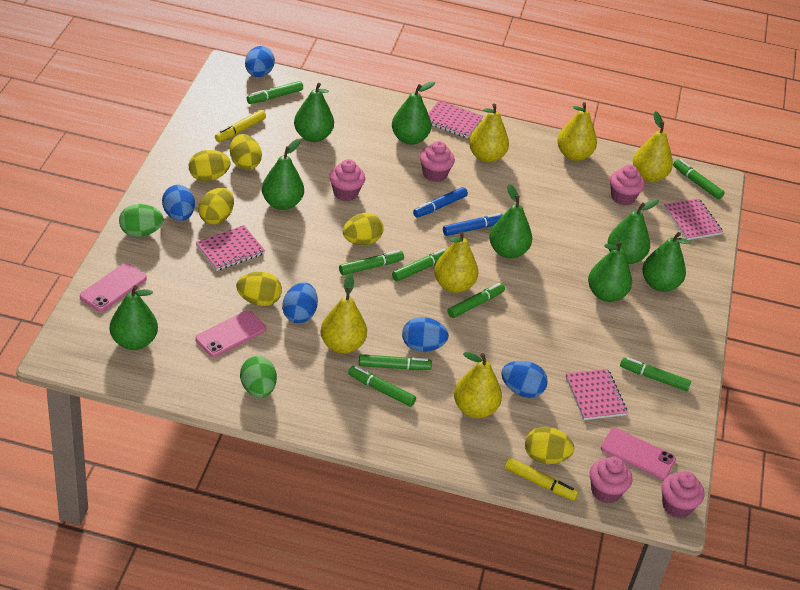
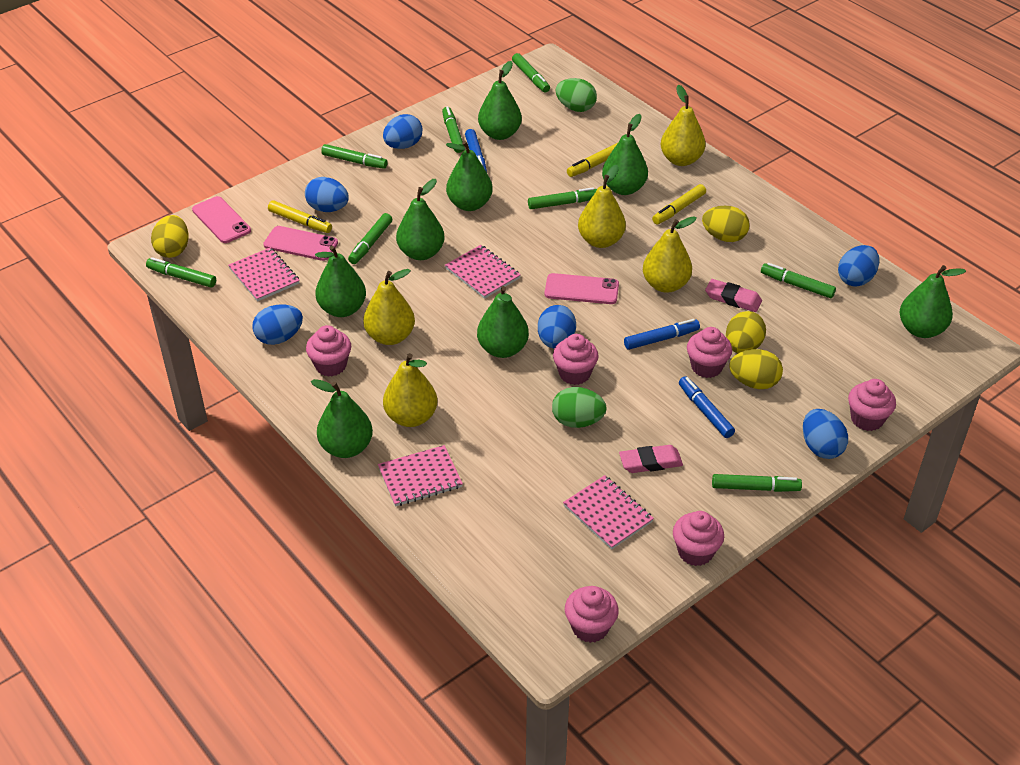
blue egg: [162,185,195,221] [245,46,275,77] [282,282,318,323] [402,317,449,352] [501,361,548,398] = 5 -> [252,304,303,345] [305,177,349,212] [383,114,422,149] [538,305,576,348] [803,409,848,459] [838,245,879,287] = 6
blue marker: [413,187,468,217] [443,213,503,236] = 2 -> [465,129,487,172] [624,319,700,350] [679,376,735,438] = 3
pink cupcake: [329,159,365,201] [420,141,455,182] [590,457,633,503] [610,165,645,205] [661,471,704,518] = 5 -> [306,325,351,377] [553,334,599,385] [565,586,619,643] [673,511,724,566] [687,327,732,378] [848,379,896,431] = 6
pink eraser: none = 0 -> [619,445,683,473] [705,279,762,312] = 2
yellow egg: [189,150,230,182] [198,188,234,225] [230,134,262,170] [236,272,282,306] [343,213,384,245] [525,427,574,464] = 6 -> [151,215,189,258] [702,206,750,242] [726,311,766,353] [729,349,783,389] = 4
yellow marker: [215,110,266,142] [505,458,579,501] = 2 -> [268,201,332,233] [567,143,618,177] [652,184,706,224] = 3
yellow pear: [321,273,367,354] [434,231,478,293] [454,352,502,418] [469,104,509,163] [557,102,597,161] [633,111,673,182] = 6 -> [363,269,415,345] [383,353,437,427] [578,165,626,248] [643,216,697,293] [661,85,706,166] = 5

